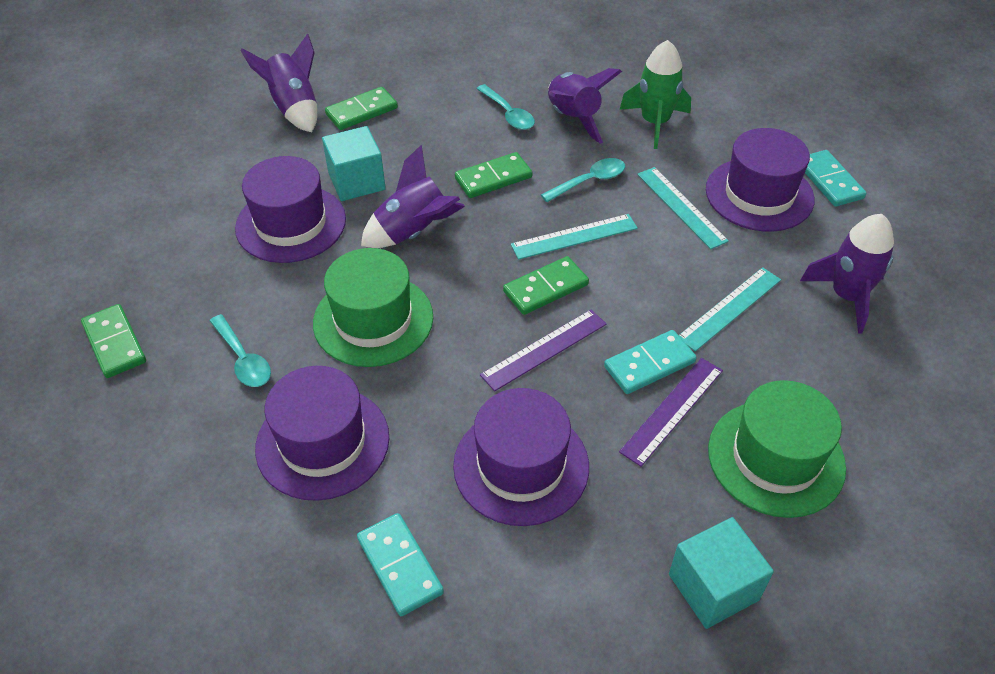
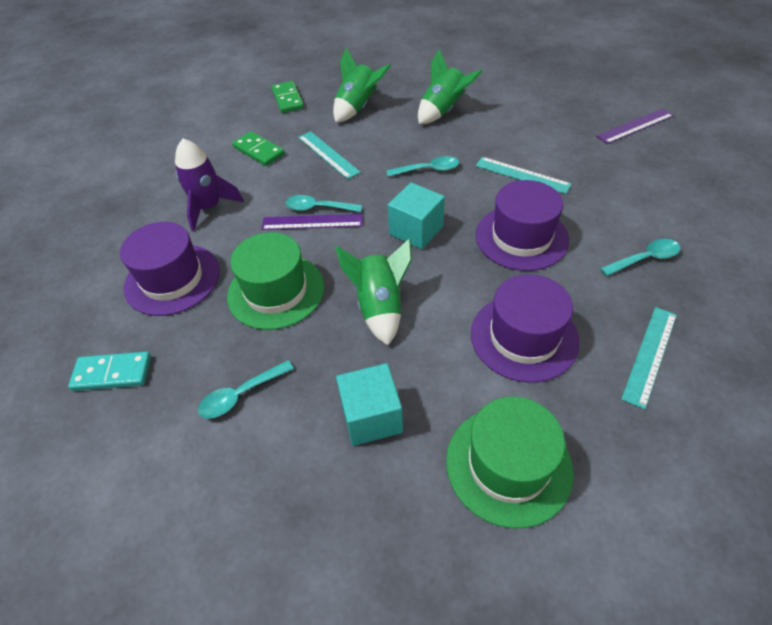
green domino: [81,304,146,378] [325,87,398,130] [455,152,532,198] [503,256,589,315] = 4 -> [232,131,285,166] [272,81,304,113] = 2
green rocket: [619,40,691,149] = 1 -> [333,47,391,123] [336,239,412,346] [418,49,483,124] = 3
purple hat: [235,156,346,263] [255,366,389,501] [453,388,589,526] [706,128,815,231] = 4 -> [120,222,220,316] [471,274,580,383] [476,180,569,271] = 3
purple rocket: [240,33,317,132] [361,145,465,248] [548,68,622,144] [800,214,894,334] = 4 -> [175,139,244,231] = 1
turquoise domino: [357,513,444,616] [604,330,697,394] [805,150,866,207] = 3 -> [68,351,151,391] = 1
turquoise spoon: [210,314,271,387] [477,84,535,130] [541,158,625,202] = 3 -> [198,360,294,419] [285,195,362,212] [386,156,459,177] [600,239,681,276] = 4

